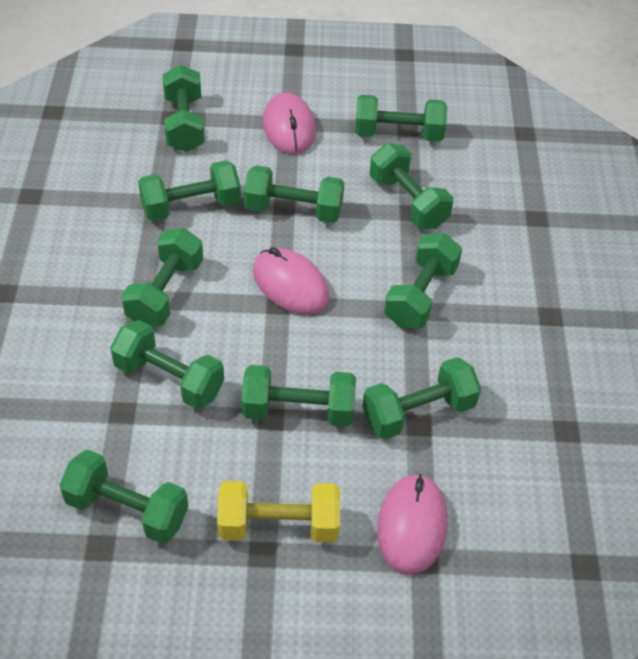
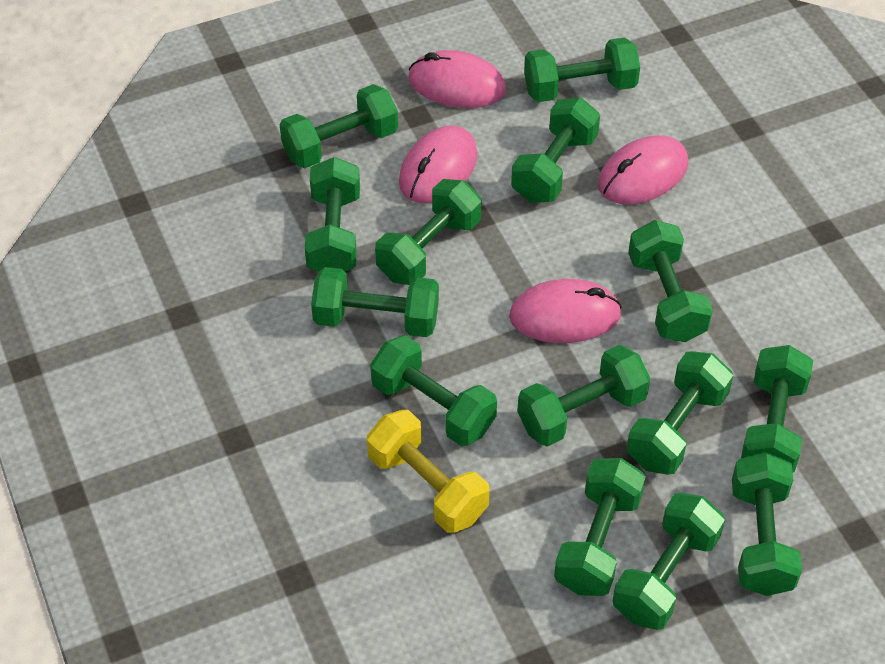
green dumbbell: [59,450,188,544] [110,320,224,409] [122,228,203,326] [138,160,241,221] [163,65,205,152] [241,365,356,427] [244,165,344,223] [355,95,447,142] [363,357,481,439] [369,143,453,229] [384,233,462,328] = 11 -> [280,84,398,168] [305,157,360,272] [311,267,439,337] [370,335,497,446] [375,179,482,285] [511,98,600,203] [517,345,650,447] [524,37,640,102] [554,458,646,596] [613,493,725,630] [627,351,733,475] [628,220,713,342] [732,452,802,596] [741,345,813,472] = 14
pink mouse: [253,247,329,315] [263,93,316,154] [377,474,448,575] = 3 -> [399,126,478,203] [408,50,506,108] [509,279,622,343] [598,136,689,204] = 4

